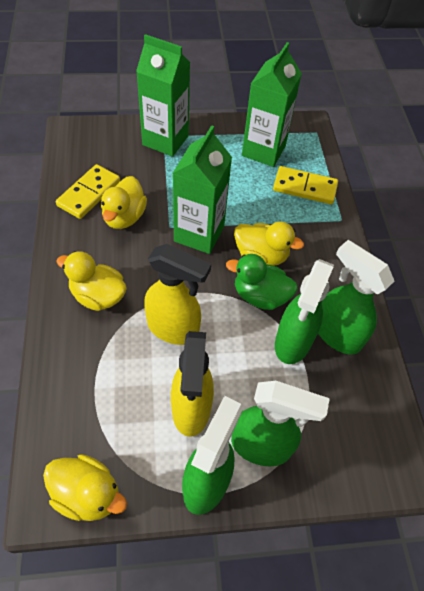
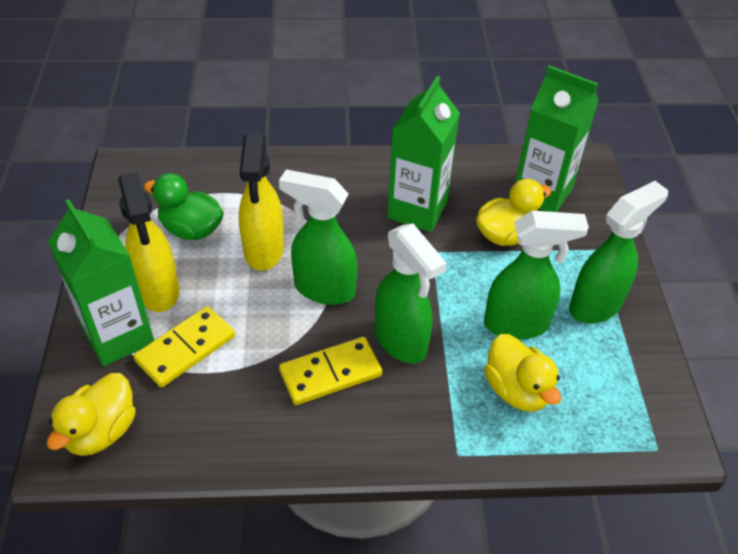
yellow duck: [43,454,127,521] [56,251,127,311] [101,176,147,229] [234,222,304,266] = 4 -> [47,373,136,456] [476,179,551,246] [484,334,561,412] = 3

